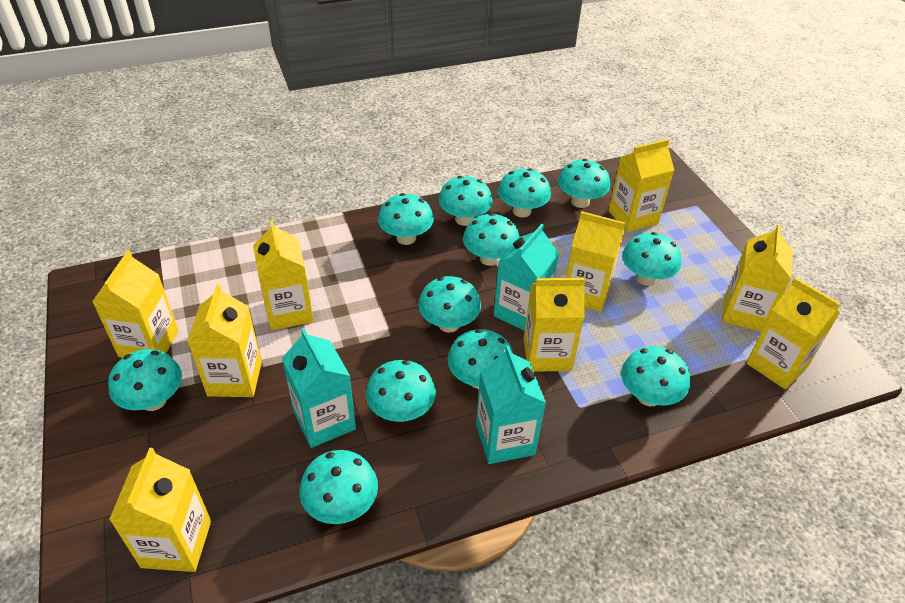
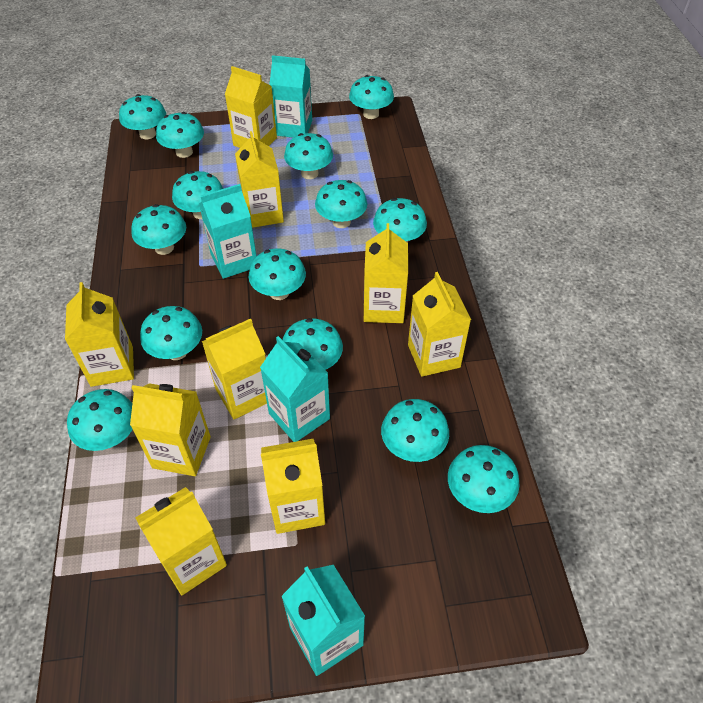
turquoise carton: [282,328,356,448] [476,345,546,464] [494,224,559,331] = 3 -> [199,184,257,279] [260,336,330,442] [270,55,312,138] [281,565,365,676] = 4
turquoise mushroom: [108,349,182,411] [300,450,378,524] [366,360,436,422] [378,193,434,245] [418,276,481,333] [439,176,493,226] [448,329,513,389] [463,213,520,266] [498,168,551,218] [558,159,610,208] [621,346,690,406] [622,232,681,286] = 12 -> [67,389,133,451] [119,94,166,139] [131,204,186,255] [140,306,202,360] [156,112,204,158] [172,171,223,219] [249,248,306,300] [282,318,343,370] [284,133,333,179] [315,180,367,228] [349,75,394,119] [373,198,427,243] [381,399,449,462] [448,445,520,513] = 14

